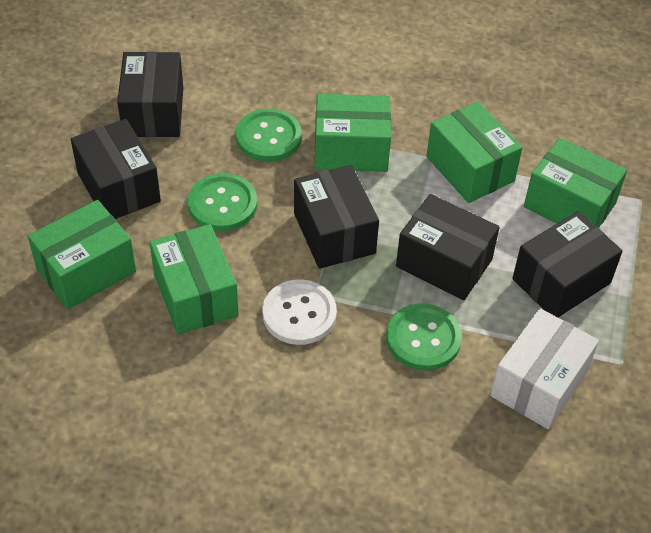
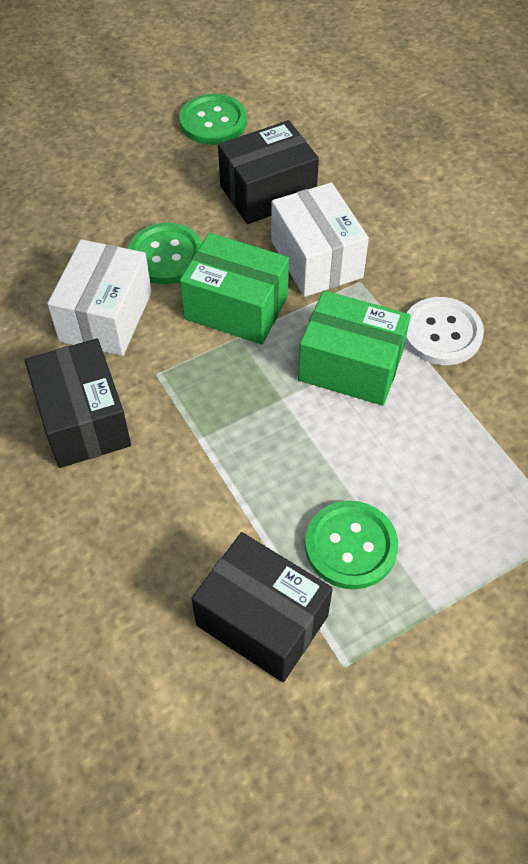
black box: [71,119,161,219] [117,52,183,137] [294,165,379,269] [396,194,500,300] [512,211,623,317] = 5 -> [25,338,131,468] [191,532,333,682] [218,120,319,224] = 3
green box: [28,200,136,309] [149,224,239,335] [315,94,391,172] [426,102,522,203] [524,138,627,228] = 5 -> [180,233,289,344] [298,290,410,405] = 2
white box: [490,308,599,429] = 1 -> [47,239,152,356] [271,182,369,297] = 2

